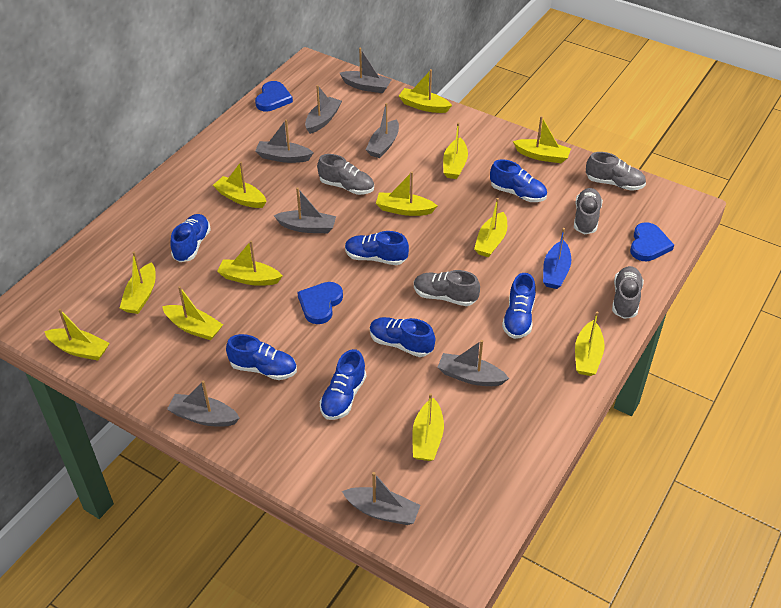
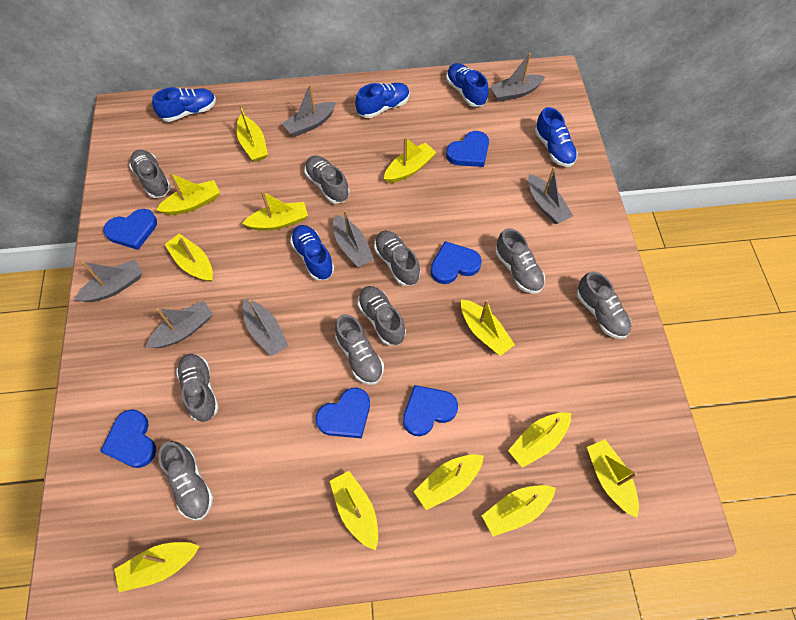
blue boat: [543,228,571,289] = 1 -> none = 0
blue heart: [255,81,293,111] [297,282,343,324] [630,222,674,261] = 3 -> [100,409,156,468] [103,209,157,250] [316,388,370,438] [403,385,458,436] [430,241,482,284] [446,131,489,167] = 6
blue shoe: [170,214,211,262] [226,334,297,380] [320,349,366,420] [345,231,409,265] [370,317,435,357] [490,159,547,202] [502,273,536,339] = 7 -> [152,87,216,122] [290,225,334,280] [355,83,410,118] [446,63,488,107] [535,107,578,167] = 5
grey boat: [167,380,240,427] [255,119,313,163] [274,187,336,233] [305,85,342,134] [340,48,392,93] [342,472,421,525] [366,103,399,158] [437,340,509,386] = 8 -> [74,259,143,302] [146,301,213,348] [243,299,288,356] [282,84,336,137] [333,210,374,267] [490,53,545,102] [528,167,573,224] = 7
grey shoe: [317,154,374,195] [414,270,480,306] [574,188,603,234] [586,152,646,191] [612,266,644,319] = 5 -> [129,150,171,198] [158,441,214,520] [176,354,219,422] [305,156,350,204] [335,314,384,385] [358,286,406,346] [374,231,420,286] [495,228,545,294] [577,272,632,339] = 9

